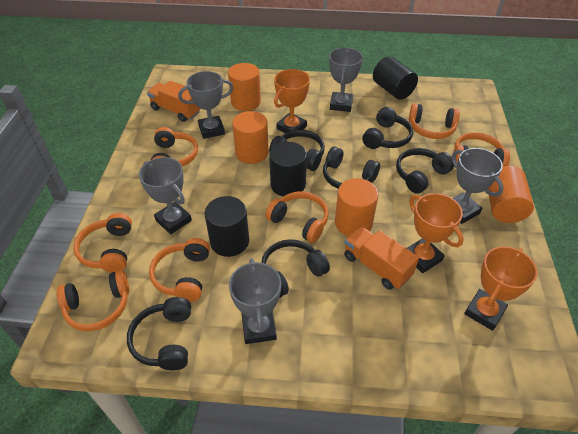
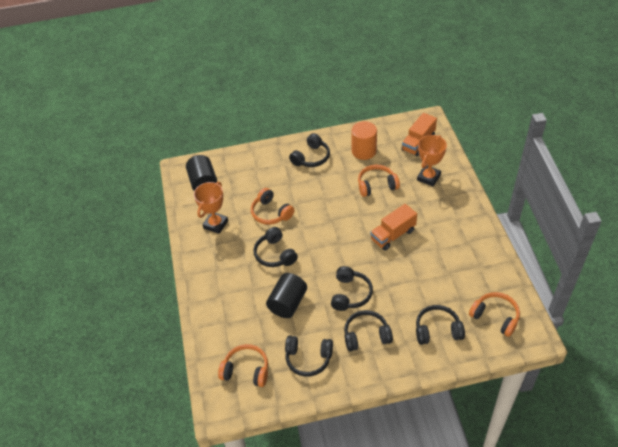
black cylinder: [205,196,249,257] [269,142,307,196] [373,56,418,100] = 3 -> [186,155,217,191] [266,273,307,318] = 2
grey trophy: [139,157,192,234] [178,71,233,139] [229,259,281,344] [329,48,363,112] [452,148,504,224] = 5 -> none = 0
orange cylinder: [228,63,261,111] [232,111,269,164] [335,178,378,236] [488,166,534,223] = 4 -> [351,121,377,160] = 1
orange headphones: [57,270,129,331] [73,213,132,272] [149,238,210,302] [151,127,198,166] [265,191,329,243] [409,103,460,139] [453,132,510,166] = 7 -> [218,344,268,387] [251,188,295,225] [358,165,400,197] [469,292,520,337] = 4
orange trophy: [274,69,310,133] [407,193,464,273] [464,246,538,331] = 3 -> [194,182,228,234] [417,135,447,186] = 2

